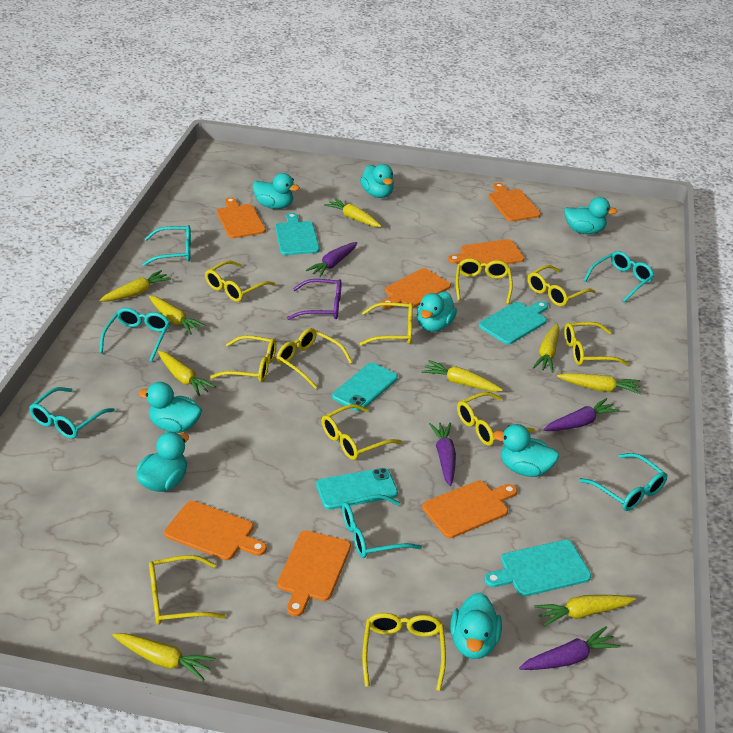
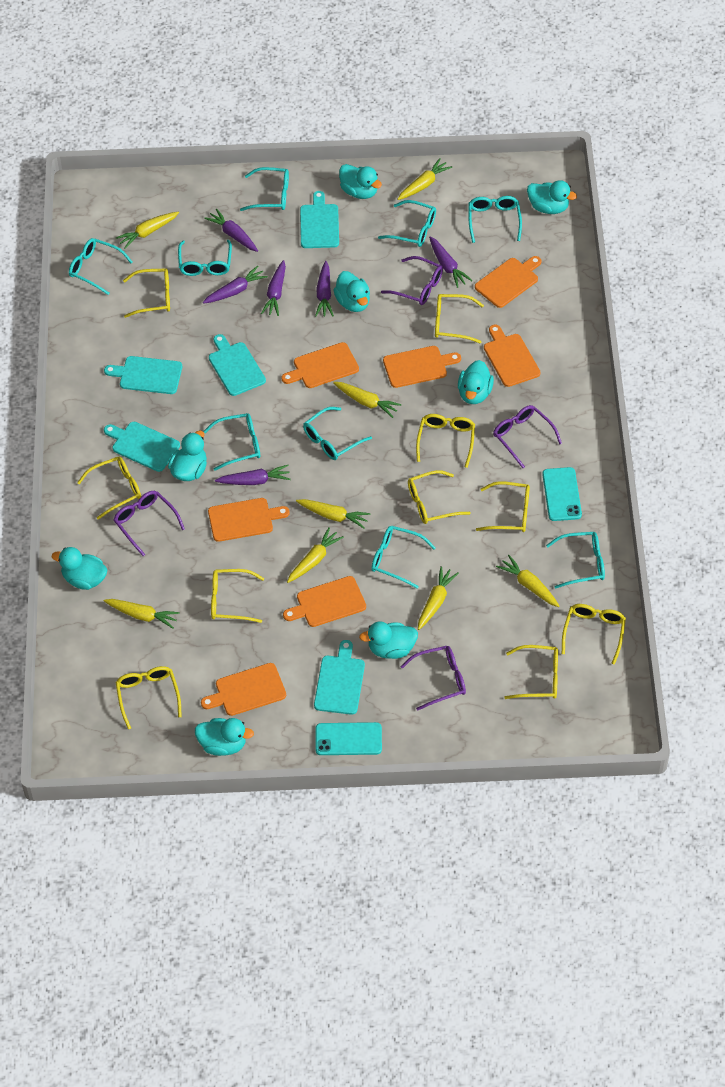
purple carrot: [306,242,357,277] [429,422,456,486] [519,626,621,670] [543,398,620,431] = 4 -> [203,266,268,304] [204,209,258,252] [215,465,291,485] [261,260,286,316] [315,261,334,316] [429,236,473,288] = 6
purple glasses: [287,279,341,320] = 1 -> [113,491,185,556] [381,256,443,305] [400,646,466,711] [493,405,562,468] = 4
turquoise cutting board: [275,213,319,255] [479,301,548,344] [484,540,591,597] = 3 -> [104,356,182,394] [104,422,180,472] [209,334,266,396] [300,191,339,248] [314,640,365,715] = 5
turquoise glasses: [29,387,115,439] [99,308,170,362] [142,225,191,266] [342,494,422,558] [579,453,667,511] [583,251,654,302] = 6 -> [69,238,132,295] [178,240,232,276] [204,413,260,471] [240,167,289,211] [303,407,372,460] [371,526,436,588] [378,200,436,247] [468,196,522,243] [546,532,605,589] = 9
yellow carrot: [99,270,171,302] [112,633,216,681] [149,296,206,335] [158,351,216,396] [324,198,382,227] [421,360,503,392] [533,323,560,373] [535,595,636,627] [557,373,641,394] = 9 -> [104,599,180,629] [116,212,179,249] [287,527,344,583] [296,499,370,529] [333,382,401,418] [397,158,452,200] [418,566,459,630] [496,555,560,607] = 8
yellow glasses: [149,555,225,625] [205,261,275,302] [210,335,276,382] [276,328,352,389] [322,404,402,460] [359,302,413,345] [362,613,446,691] [456,259,513,304] [457,392,535,446] [527,265,596,306] [564,322,629,366] = 11 -> [77,457,141,520] [116,666,182,729] [123,269,170,318] [211,569,264,623] [408,470,470,524] [416,414,475,468] [435,294,484,343] [476,481,530,532] [504,645,558,699] [562,604,626,665] = 10

